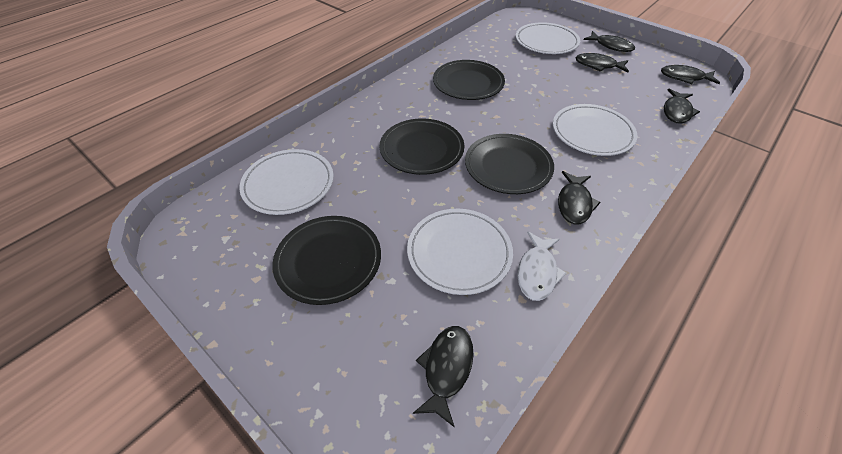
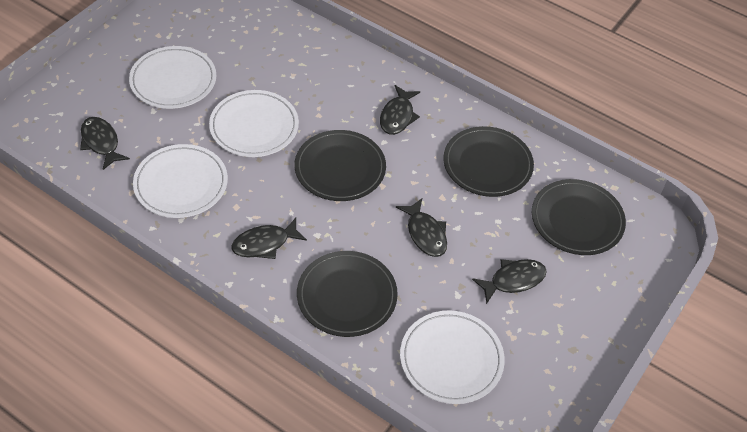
black fish: [413,326,474,427] [558,171,601,224] [575,53,629,72] [583,31,635,52] [661,65,720,85] [664,89,700,124] = 6 -> [80,117,130,170] [231,218,307,259] [380,85,420,135] [396,198,447,257] [472,259,547,304] = 5
white fish: [517,231,567,301] = 1 -> none = 0

